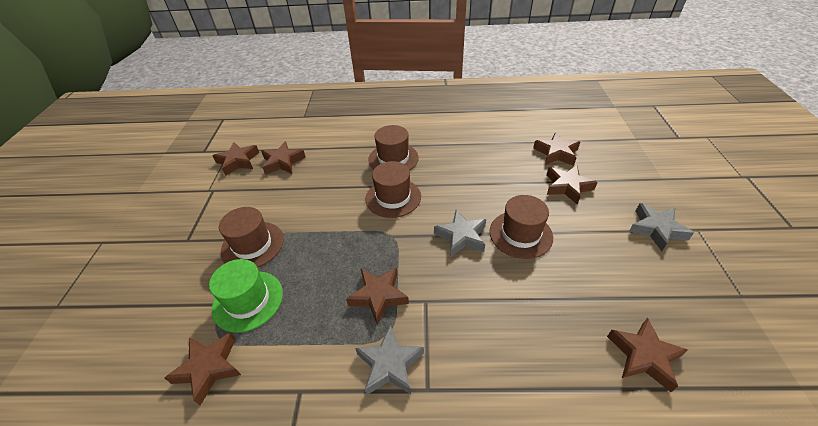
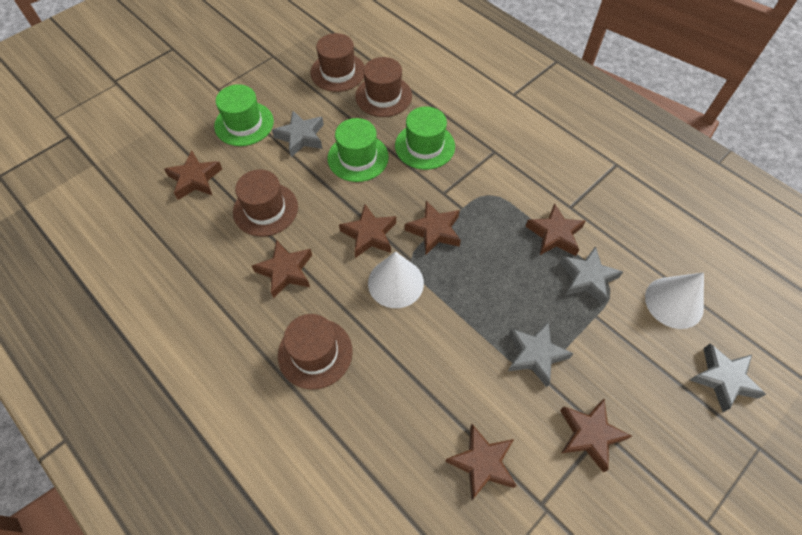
green hat: [209,259,283,333] = 1 -> [214,84,274,146] [328,118,389,182] [395,106,455,170] = 3
grey star: [355,325,424,395] [434,210,486,257] [629,203,694,251] = 3 -> [272,111,324,157] [508,321,573,387] [560,246,623,305] [690,344,766,412] = 4
white cone: none = 0 -> [368,251,424,308] [645,272,704,329] = 2

